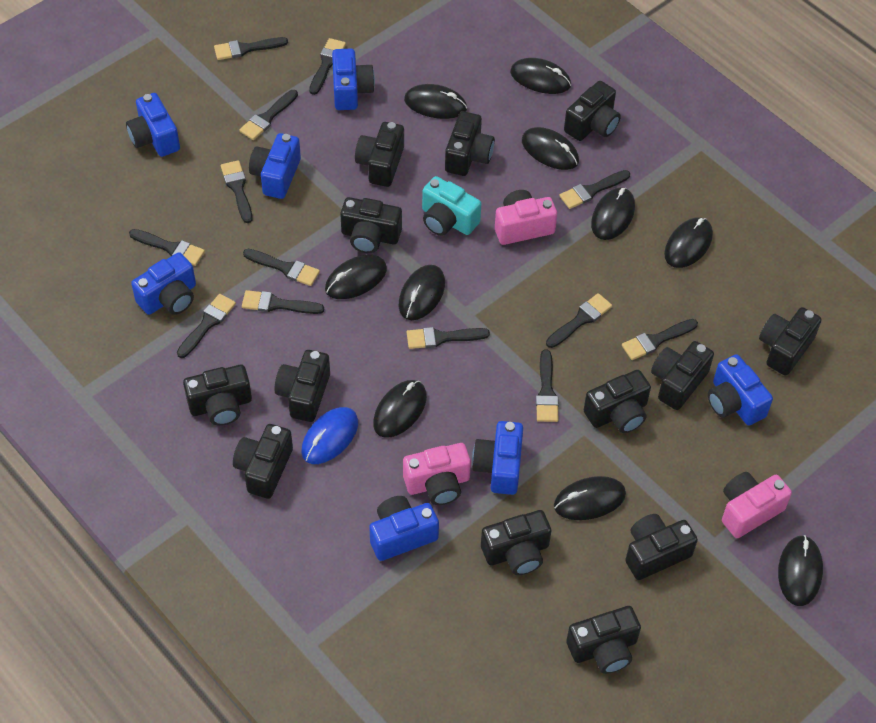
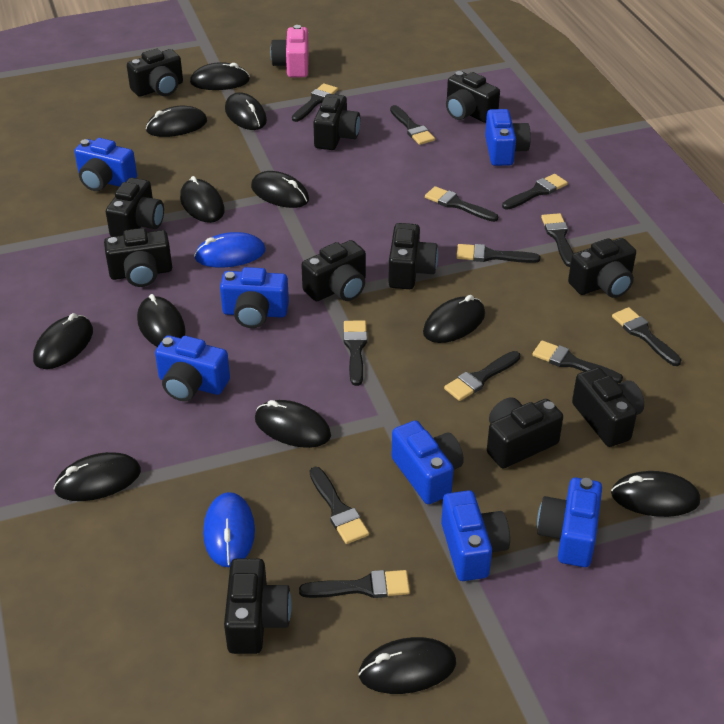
black brush: [129,229,205,266] [177,294,236,358] [214,37,288,60] [221,160,253,223] [239,90,298,140] [242,290,324,314] [243,249,320,286] [309,38,346,95] [407,327,490,349] [536,350,559,422] [546,293,612,348] [559,170,630,209] [622,319,698,360] = 13 -> [292,83,338,122] [299,570,410,598] [310,467,369,544] [343,320,367,386] [390,105,435,145] [425,186,498,222] [444,351,520,401] [456,244,540,263] [502,174,568,210] [532,340,623,384] [541,213,574,267] [612,307,681,366] = 12
black camera: [183,365,252,426] [233,424,293,499] [274,350,330,422] [340,197,402,253] [355,122,404,187] [445,111,495,176] [481,510,551,575] [564,81,621,141] [566,606,641,674] [584,370,651,433] [625,514,698,580] [651,341,714,410] [759,307,822,376] = 13 -> [104,228,172,287] [106,178,164,237] [127,49,183,97] [224,558,292,654] [301,240,366,301] [313,94,360,150] [388,223,438,289] [446,71,500,123] [487,397,563,468] [568,238,636,298] [572,367,644,447] = 11
black mouse: [325,255,387,299] [373,380,427,438] [399,265,445,320] [404,84,467,119] [510,58,571,94] [522,127,579,170] [554,476,626,520] [591,188,635,240] [664,217,713,268] [778,535,823,606] = 10 -> [33,313,93,369] [53,452,141,501] [137,294,186,347] [146,106,207,137] [180,176,224,223] [190,62,250,90] [225,92,267,130] [251,171,309,208] [255,400,331,448] [358,637,456,694] [423,295,485,343] [611,471,700,517] = 12
blue mouse: [301,407,358,464] = 1 -> [194,232,266,267] [203,492,255,567] = 2
pink camera: [403,443,471,505] [495,190,557,245] [722,472,792,538] = 3 -> [270,25,309,77] = 1
turquoise camera: [422,176,481,236] = 1 -> none = 0

